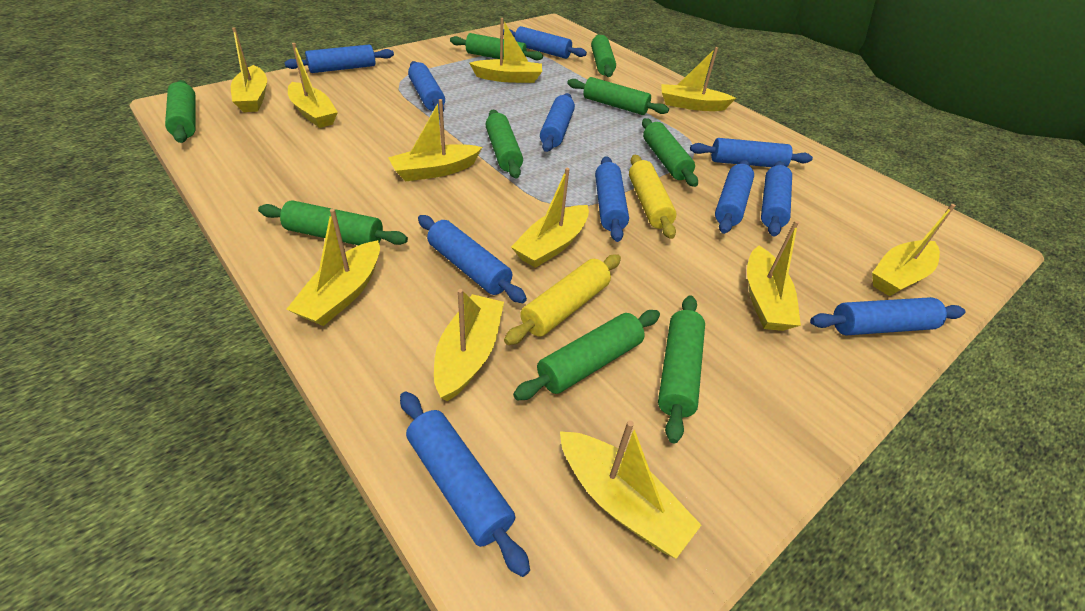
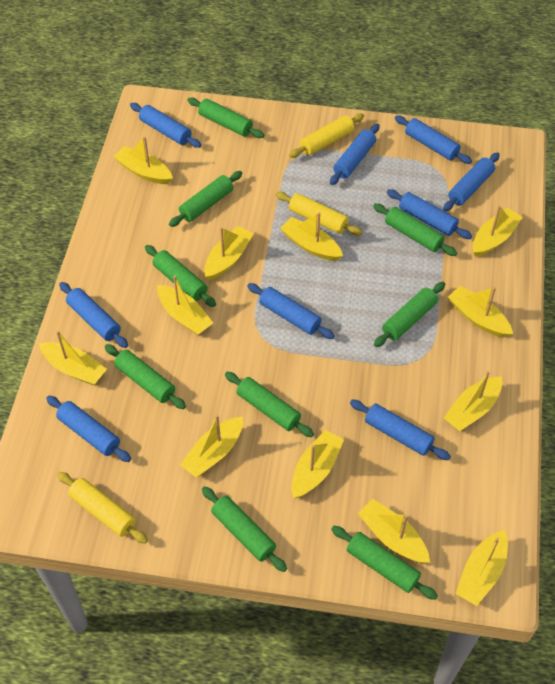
blue rolling pin: [284,45,394,73] [400,392,530,577] [408,61,445,112] [418,215,527,303] [503,26,587,59] [540,93,575,152] [595,156,629,242] [690,138,813,167] [715,160,754,234] [761,161,792,237] [810,297,965,335] = 11 -> [46,396,131,462] [59,282,128,348] [130,103,201,148] [247,283,335,339] [330,123,379,185] [350,400,451,460] [387,189,472,239] [395,115,472,164] [443,152,500,211] = 9
yellow boat: [231,27,267,112] [286,209,380,326] [288,43,338,128] [388,99,482,182] [434,289,504,401] [469,18,542,83] [511,168,589,268] [560,420,701,559] [661,47,736,111] [747,220,801,331] [872,204,956,296] = 11 -> [39,330,107,385] [114,136,173,184] [157,275,213,335] [180,415,243,478] [204,226,254,280] [280,212,343,261] [291,430,344,498] [358,499,430,563] [444,371,502,431] [448,286,513,338] [455,530,508,606] [473,205,523,257] = 12
yellow rolling pin: [504,254,621,345] [629,155,677,239] = 2 -> [57,472,148,544] [276,192,363,236] [289,113,364,158] = 3

